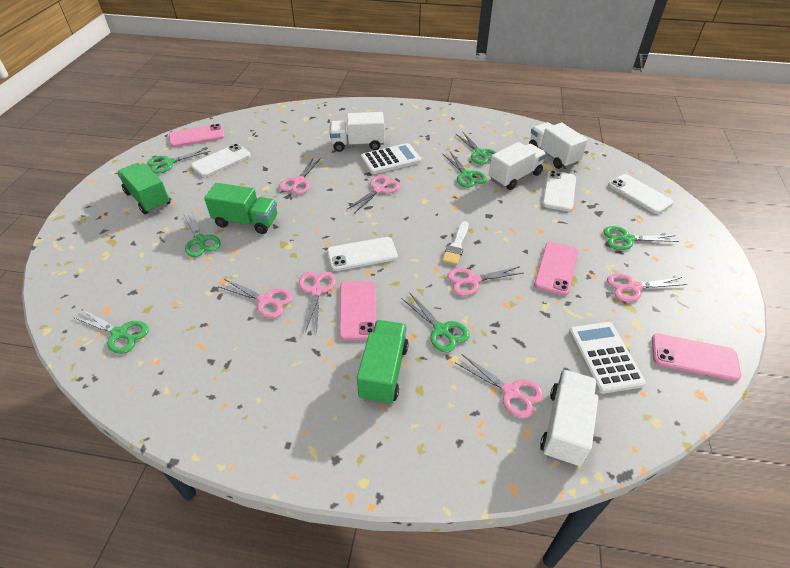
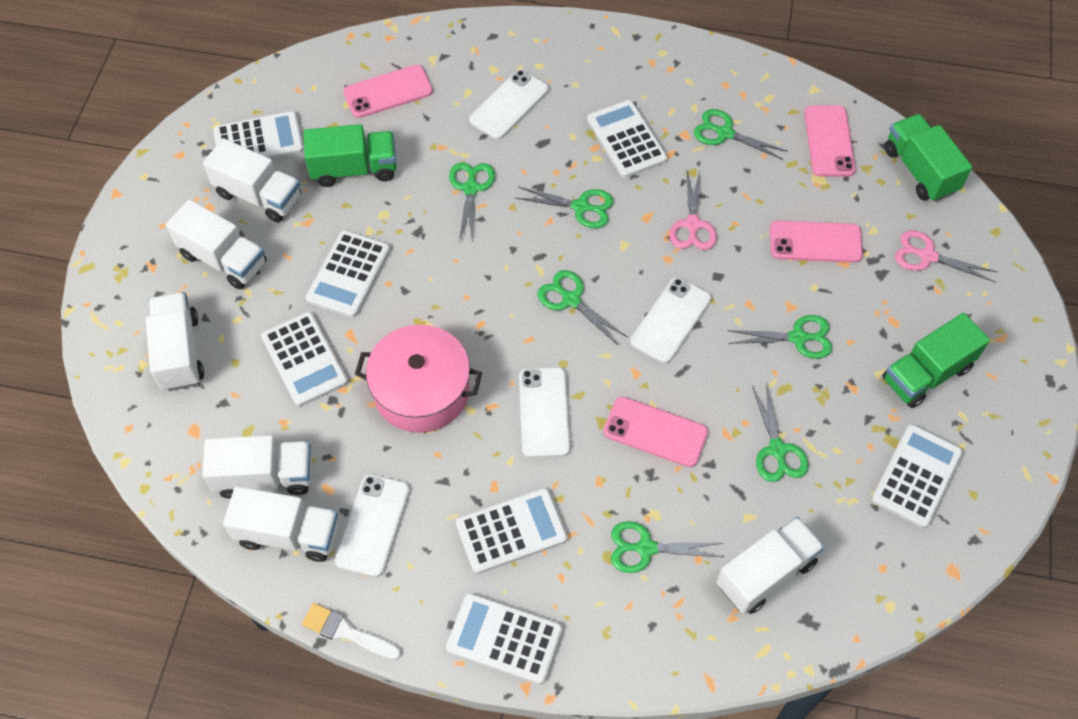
pink pot: none = 0 -> [355,325,482,433] = 1
pink scissors: [219,279,293,318] [279,157,321,194] [299,272,336,332] [347,175,400,213] [447,266,524,296] [456,354,544,418] [607,273,688,302] = 7 -> [669,171,717,250] [895,230,997,282] = 2
white calculator: [361,143,421,174] [569,322,646,394] = 2 -> [213,111,304,159] [261,312,348,407] [306,230,390,318] [446,593,562,684] [456,488,567,574] [587,100,667,178] [872,424,963,528] = 7
white truck: [330,112,384,152] [489,142,546,190] [529,122,588,169] [540,370,598,466] = 4 -> [146,292,204,391] [166,199,267,289] [202,435,312,499] [203,138,301,222] [223,486,339,562] [716,517,824,614] = 6

